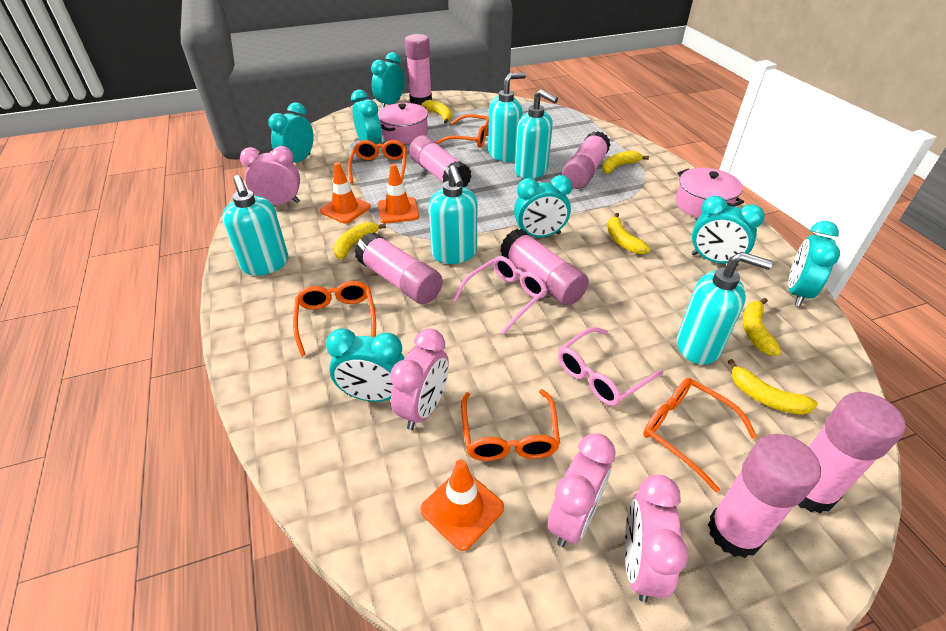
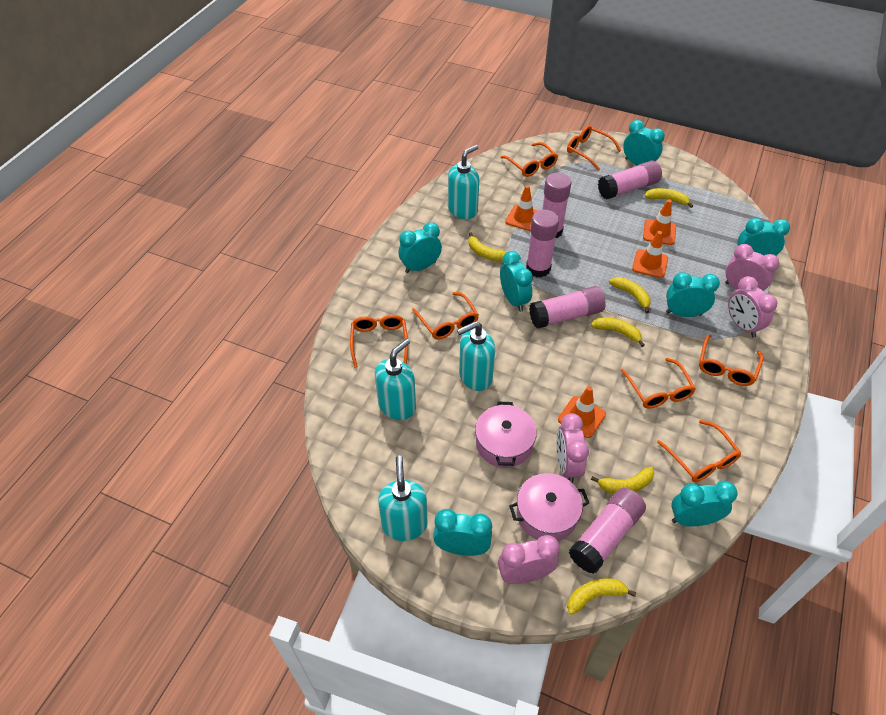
orange glasses: [293,281,376,356] [348,140,407,183] [436,114,489,148] [461,389,560,461] [643,378,757,493] = 5 -> [350,315,408,368] [412,292,479,340] [500,142,558,177] [567,125,621,171] [621,358,696,409] [657,420,741,482] [699,335,763,386] = 7
orange traffic cone: [320,162,371,224] [378,164,419,223] [420,459,504,551] = 3 -> [505,185,538,231] [558,386,606,438] [632,231,668,278] [643,199,676,245] = 4
pink glasses: [453,256,548,335] [558,327,663,406] = 2 -> none = 0
pink glue stick: [355,232,443,304] [405,34,432,106] [409,136,471,188] [500,229,589,306] [562,131,611,189] [708,434,821,558] [798,392,906,514] = 7 -> [526,210,559,278] [529,286,606,329] [542,173,571,239] [569,488,646,574] [598,160,662,200] = 5
turquoise soap dispenser: [222,175,289,276] [429,165,477,264] [488,73,526,162] [515,89,558,179] [677,252,773,365] = 5 -> [375,339,416,420] [378,456,427,541] [448,145,479,219] [457,321,495,391] = 4

